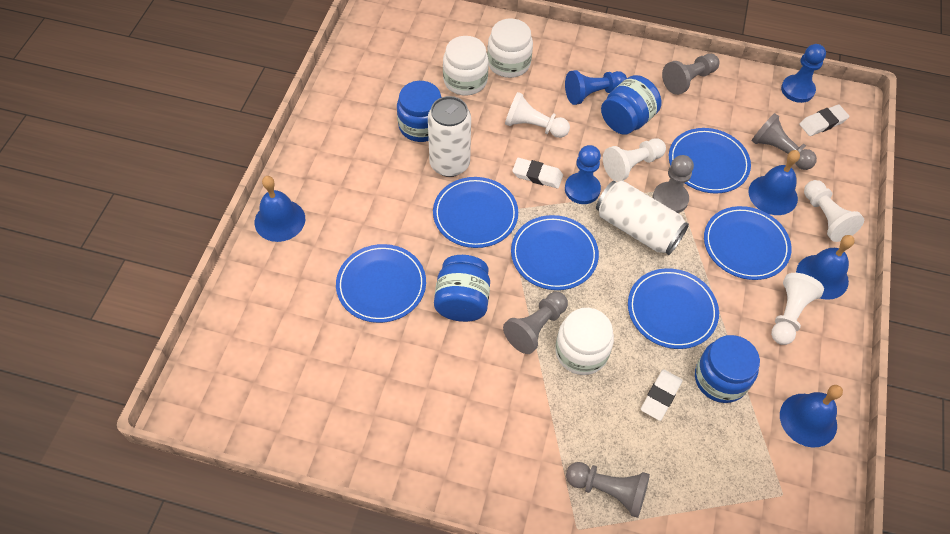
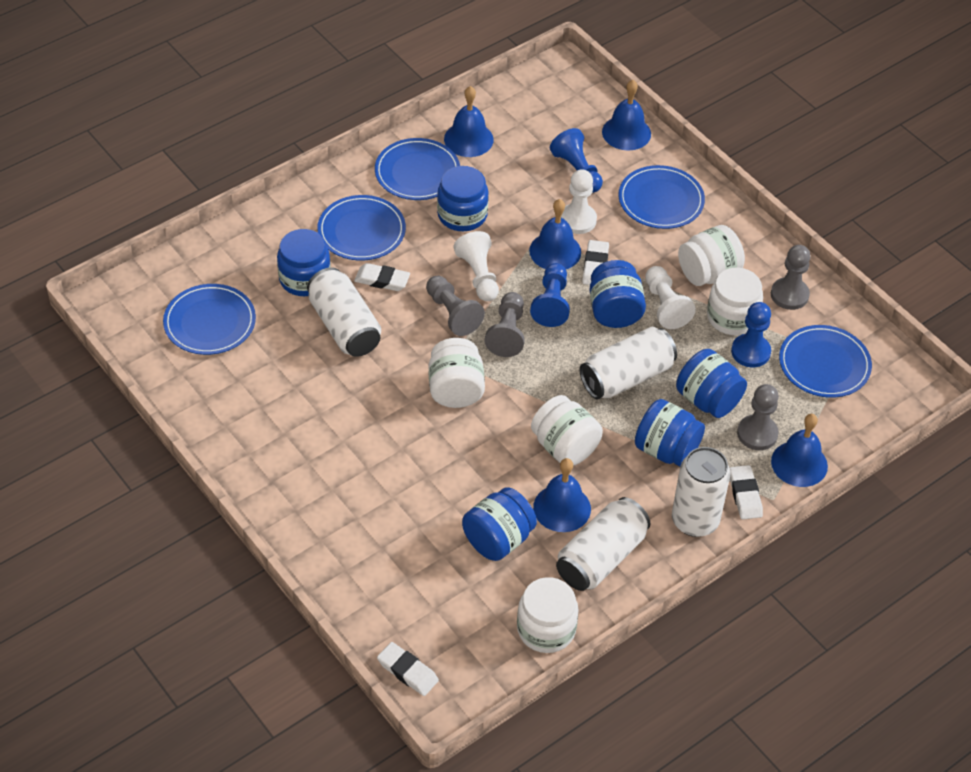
blue bell: [255,176,305,242] [748,150,800,215] [780,385,843,448] [796,235,855,300] = 4 -> [444,86,494,157] [529,199,581,270] [533,458,591,532] [602,80,651,150] [771,414,828,487] = 5
blue jar: [397,81,442,142] [434,255,490,322] [601,75,662,135] [695,335,760,403] = 4 -> [277,229,331,296] [437,166,489,231] [462,487,537,561] [589,260,646,328] [635,399,705,467] [676,349,747,418] = 6
blue plate: [336,244,426,323] [433,177,518,248] [511,215,599,290] [628,268,719,349] [669,128,751,194] [704,206,791,280] = 6 -> [163,284,256,355] [317,195,406,261] [375,138,460,200] [618,165,705,229] [779,325,872,398] = 5
grey pawn: [503,292,568,354] [566,462,650,518] [652,155,694,213] [662,54,720,95] [751,113,817,170] = 5 -> [426,276,485,336] [485,292,525,357] [737,384,779,450] [771,245,810,310] = 4
white can: [428,96,471,177] [596,180,689,255] = 2 -> [307,267,381,357] [556,497,651,591] [579,327,677,400] [672,447,730,537] = 4
white eraser: [512,158,563,188] [641,369,683,421] [799,104,849,136] = 3 -> [354,263,410,291] [377,642,439,696] [582,240,609,285] [730,465,763,520] = 4
white jar: [443,36,489,96] [487,19,533,78] [555,308,614,375] = 3 -> [429,338,485,408] [517,577,579,653] [531,395,603,466] [678,225,745,286] [707,268,763,335] = 5
white pawn: [505,92,570,138] [603,138,666,182] [771,273,824,345] [804,180,864,242] = 4 -> [453,231,499,301] [561,169,597,234] [645,266,696,329] = 3

